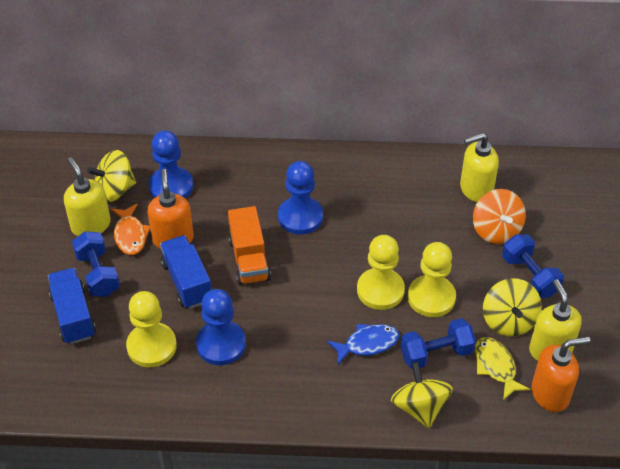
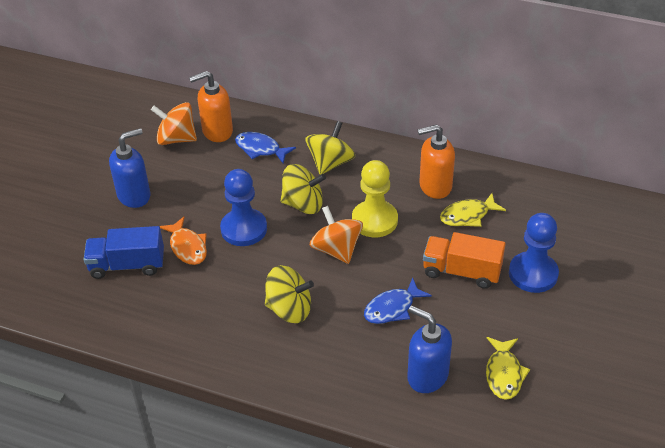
blue dumbbell: [72,231,120,297] [400,318,476,369] [502,234,564,298] = 3 -> none = 0
blue fish: [327,324,399,365] = 1 -> [235,132,296,163] [364,278,432,324] = 2
blue pawn: [148,130,193,198] [196,289,246,365] [278,161,323,235] = 3 -> [220,169,267,246] [509,213,559,293] = 2
blue soap dispenser: none = 0 -> [109,128,150,208] [407,305,452,393] = 2
blue truck: [48,268,96,344] [160,235,212,309] = 2 -> [83,226,164,279] = 1
orange spinning top: [473,189,526,244] = 1 -> [151,102,197,145] [310,206,363,264] = 2
yellow fish: [475,337,530,400] = 1 -> [440,193,506,227] [486,337,530,400] = 2
yellow pawn: [126,291,177,367] [357,235,405,310] [408,242,456,317] = 3 -> [352,160,398,237] = 1
yellow soap dispenser: [64,157,111,236] [460,133,499,202] [529,279,582,361] = 3 -> none = 0

